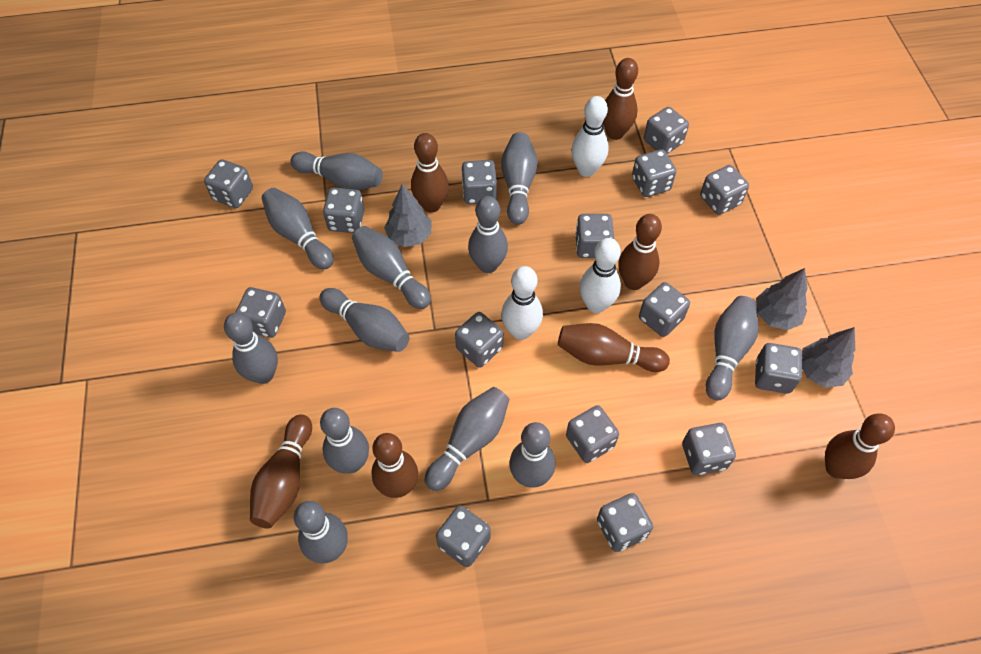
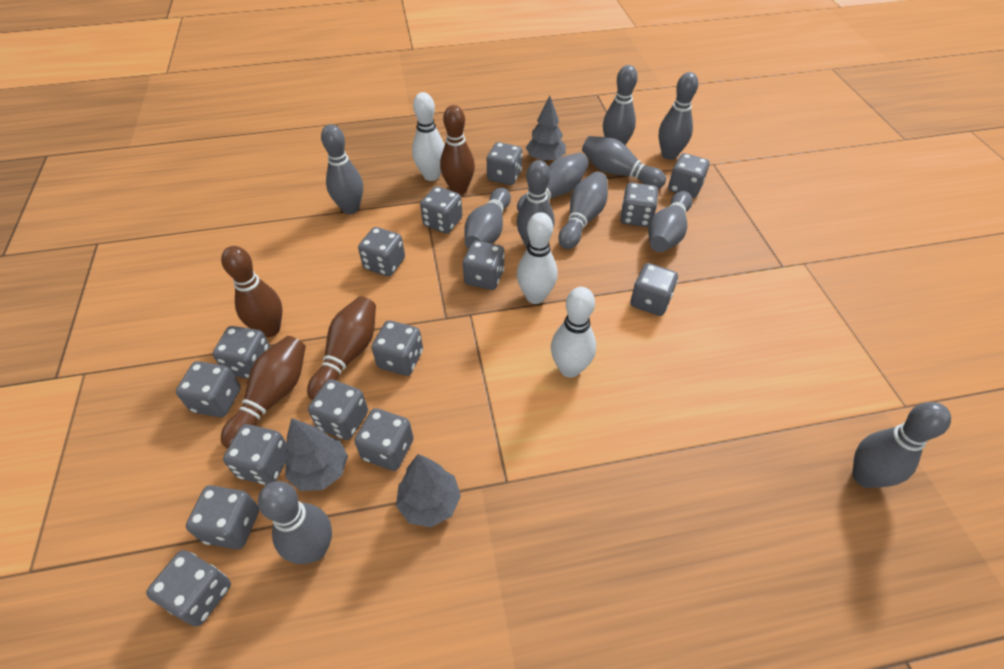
brown bowling pin: [250,414,312,528] [371,433,418,498] [411,133,449,213] [558,323,670,372] [603,58,638,140] [618,214,662,290] [825,413,895,479] = 7 -> [221,246,282,337] [221,336,306,449] [307,296,376,400] [440,105,475,194] = 4
grey bowling pin: [224,313,278,384] [262,188,334,270] [290,152,383,190] [294,501,348,564] [319,288,409,352] [320,408,369,474] [352,226,431,309] [425,387,510,491] [468,196,508,273] [501,132,538,225] [509,422,555,488] [706,296,759,401] = 12 -> [258,481,332,564] [321,124,363,214] [464,188,511,249] [517,153,589,212] [517,160,555,248] [558,171,608,249] [582,136,666,189] [603,65,638,145] [648,191,693,252] [659,72,698,160] [852,402,951,488] = 11

